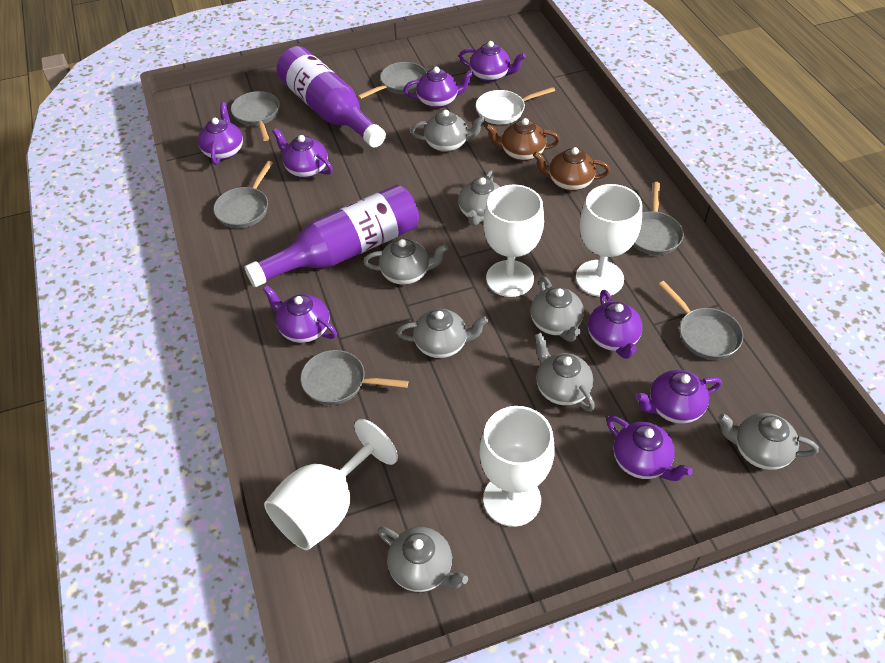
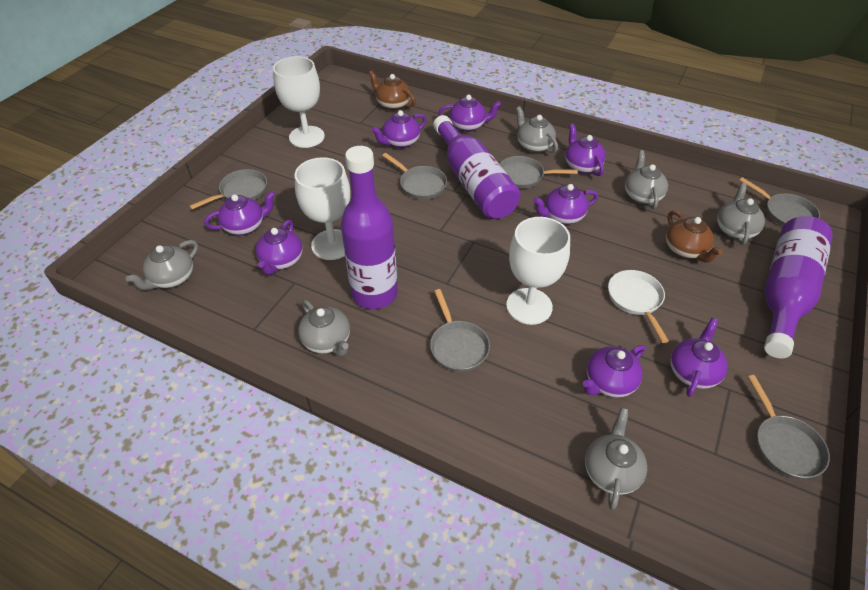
grey teapot: [363,239,448,285] [378,527,468,592] [397,309,488,358] [411,110,485,152] [458,170,500,226] [531,276,584,342] [535,333,595,412] [718,413,819,470] = 8 -> [126,240,198,290] [298,300,350,356] [516,106,558,153] [585,408,647,510] [625,150,668,209] [717,182,765,245] = 6
purple bottle: [245,185,419,287] [277,46,386,148] = 2 -> [341,146,398,309] [433,115,521,219] [764,216,833,359] = 3
white goblet: [264,419,398,550] [480,406,555,527] [483,185,544,297] [576,184,642,297] = 4 -> [273,56,325,148] [295,157,350,260] [506,217,570,325] = 3

